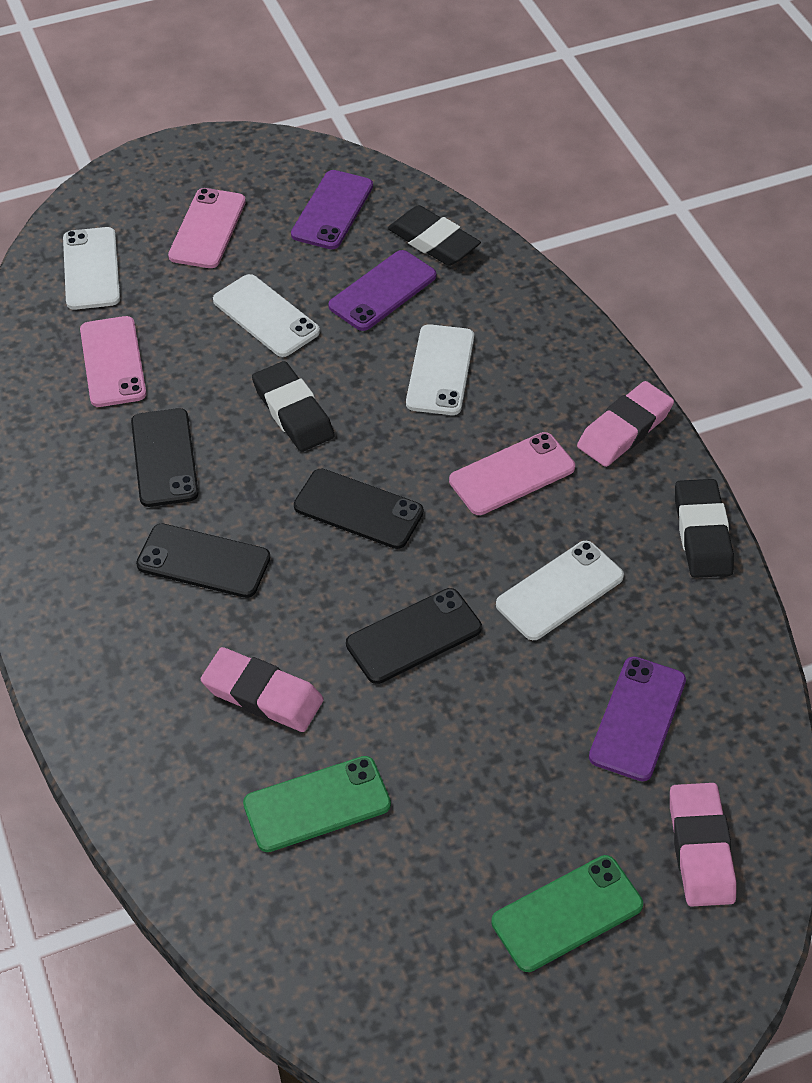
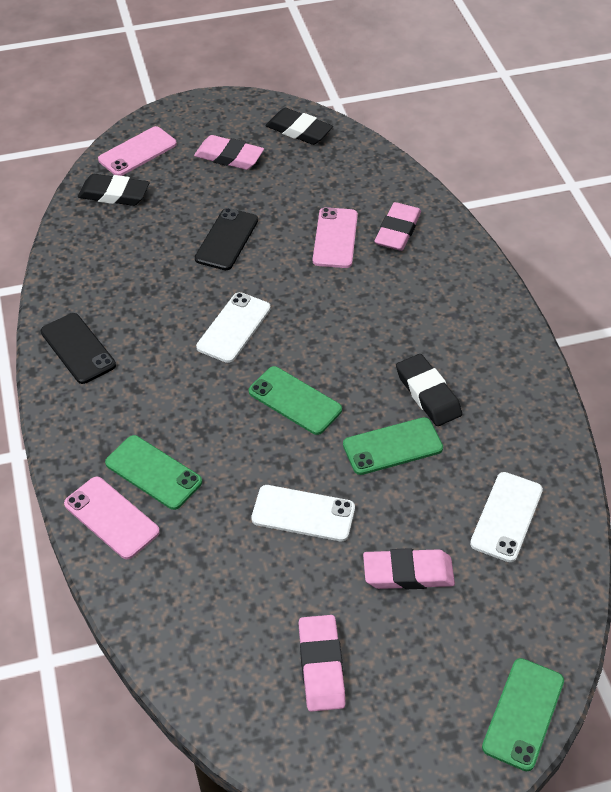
black phone: [131,408,199,507] [136,523,270,598] [294,468,424,549] [346,588,482,684] = 4 -> [41,313,116,384] [195,208,258,270] = 2
green phone: [243,756,391,852] [491,855,643,972] = 2 -> [105,435,202,510] [249,366,342,435] [343,417,443,475] [482,658,564,771] = 4
pink eraser: [201,647,324,732] [577,381,674,467] [670,783,736,907] = 3 -> [194,135,264,170] [298,615,346,712] [363,548,455,589] [374,202,421,251] = 4
purple phone: [291,170,373,249] [328,250,436,331] [589,656,686,781] = 3 -> none = 0
white phone: [63,227,120,310] [213,274,320,357] [406,324,474,415] [496,541,624,640] = 4 -> [196,292,271,363] [251,485,355,541] [470,472,543,562] = 3

